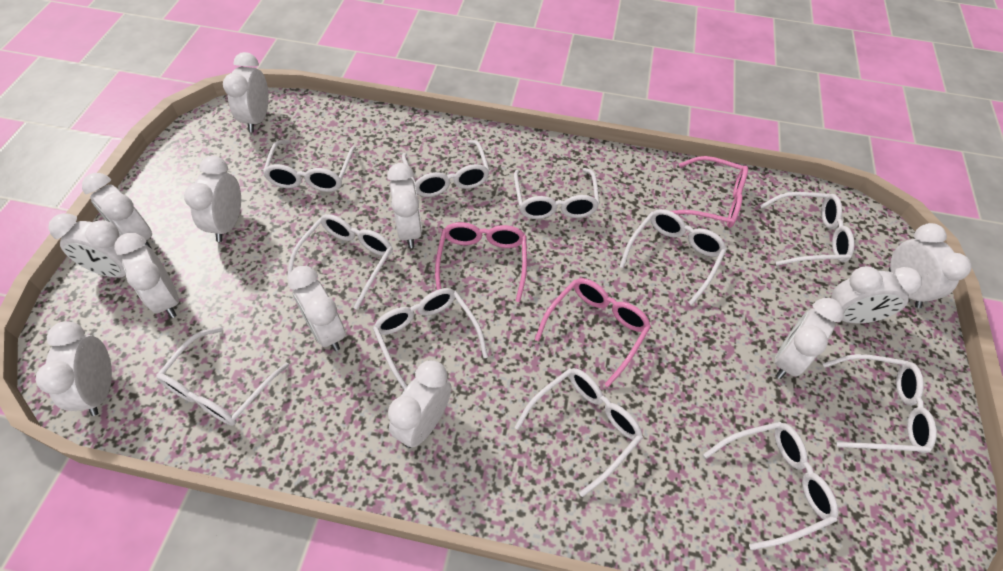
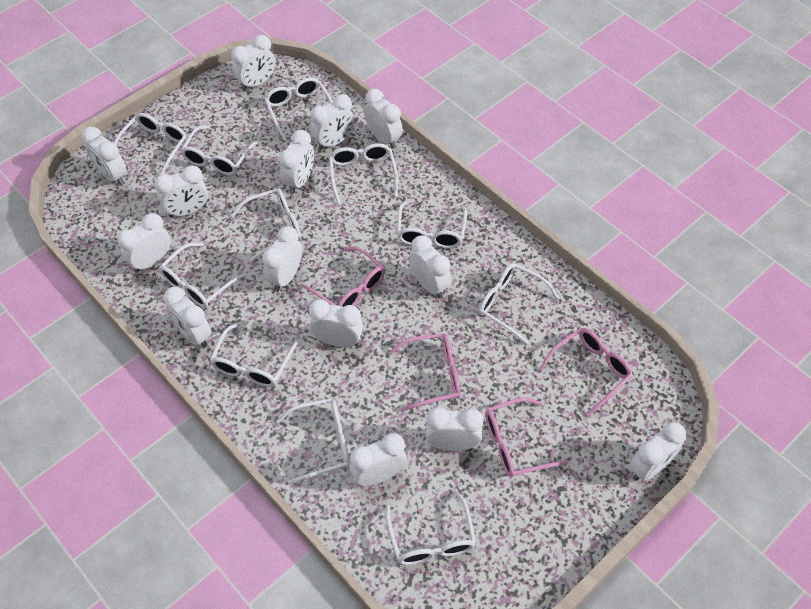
pink glasses: [435,222,527,302] [535,278,651,387] [671,156,748,228] = 3 -> [301,247,385,307] [389,333,460,412] [485,398,567,477] [539,328,632,416] = 4
white clock: [36,321,112,416] [48,213,126,278] [82,173,152,249] [114,233,179,318] [184,156,241,242] [223,52,269,133] [288,266,346,351] [387,163,422,248] [388,360,452,448] [774,298,844,379] [831,266,922,323] [889,223,972,308] = 12 -> [82,127,127,185] [117,213,171,273] [154,165,208,217] [163,287,212,348] [231,35,275,91] [262,226,302,291] [279,130,314,194] [309,299,363,347] [310,94,355,150] [349,433,407,486] [364,89,403,148] [409,235,451,298] [426,407,483,451] [629,422,686,481] = 14

